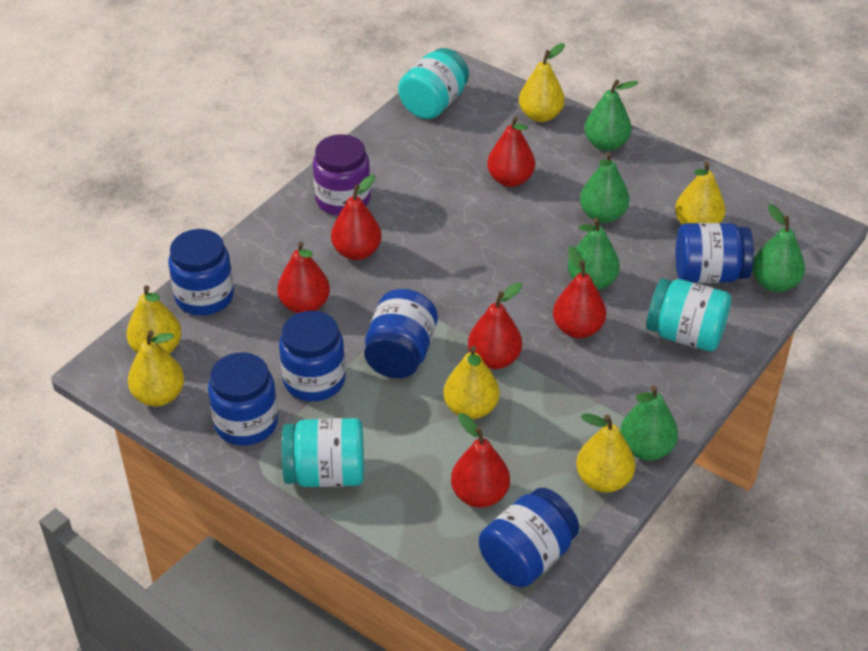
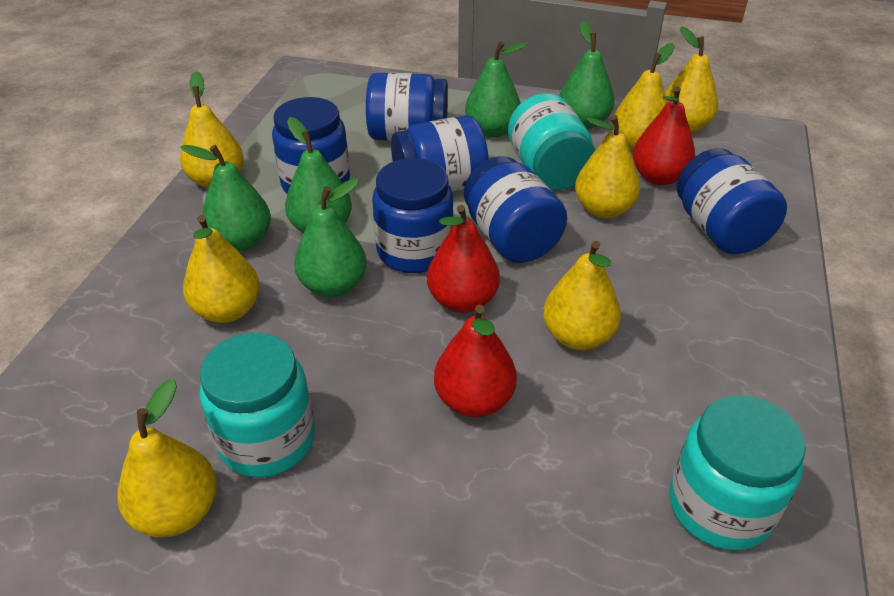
purple jar: [313,134,371,216] = 1 -> none = 0
red pear: [277,242,330,313] [331,175,382,260] [451,413,510,508] [468,282,522,369] [487,116,535,187] [553,246,606,338] = 6 -> [427,205,500,313] [434,305,517,417] [633,86,695,185] = 3
yellow pear: [126,285,182,354] [128,330,184,406] [443,346,500,419] [519,43,565,122] [576,414,635,493] [675,162,725,224] = 6 -> [118,379,217,537] [180,71,244,188] [183,215,260,323] [543,241,621,350] [575,115,640,218] [613,43,675,150] [665,26,718,133] = 7

